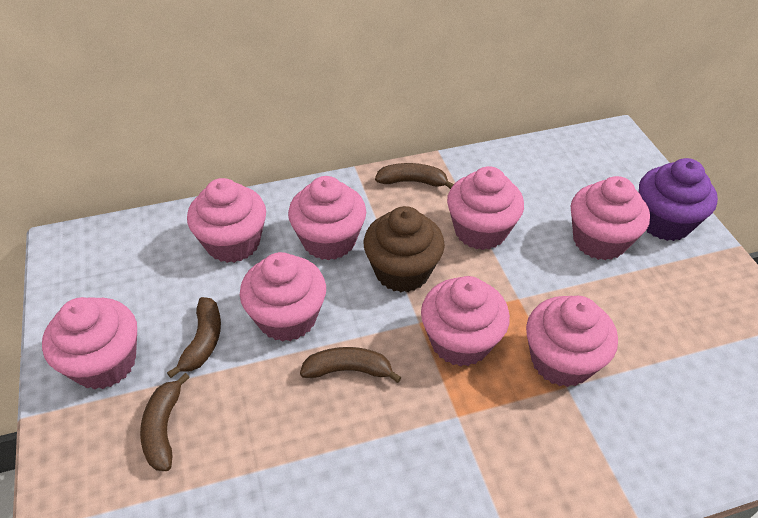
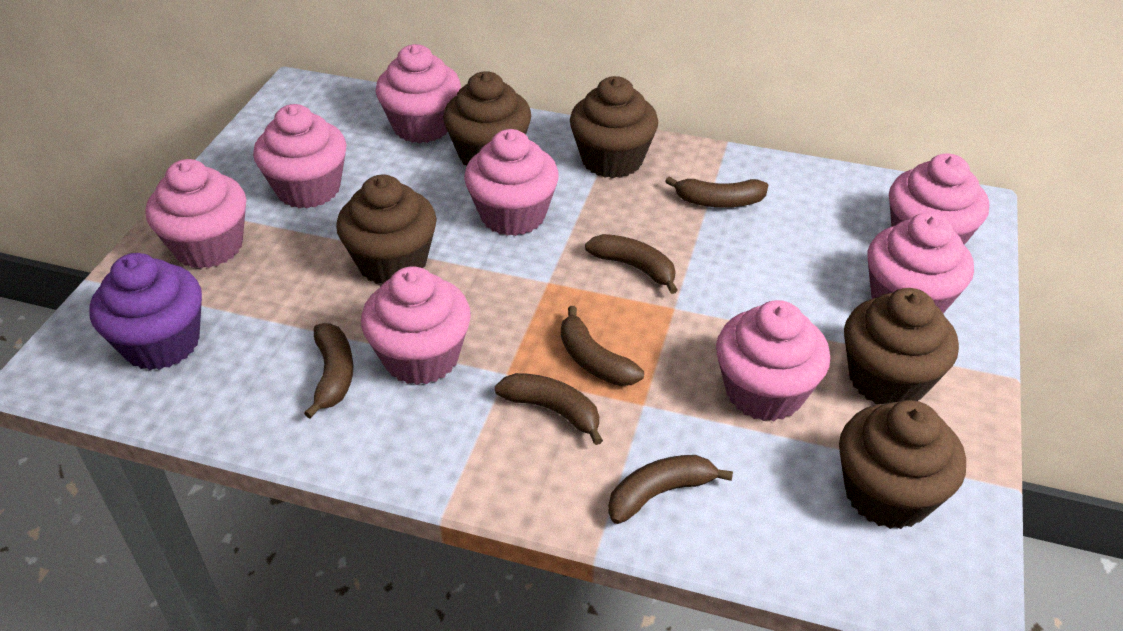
brown banana: [140,373,190,471] [167,297,221,378] [300,347,402,383] [375,163,454,189] = 4 -> [304,323,353,418] [495,373,603,445] [561,306,644,386] [585,234,678,294] [608,455,733,524] [665,177,768,208] = 6
brown cupcake: [364,206,445,292] = 1 -> [336,175,436,284] [443,71,531,165] [570,76,658,178] [839,400,966,529] [844,288,959,404] = 5

